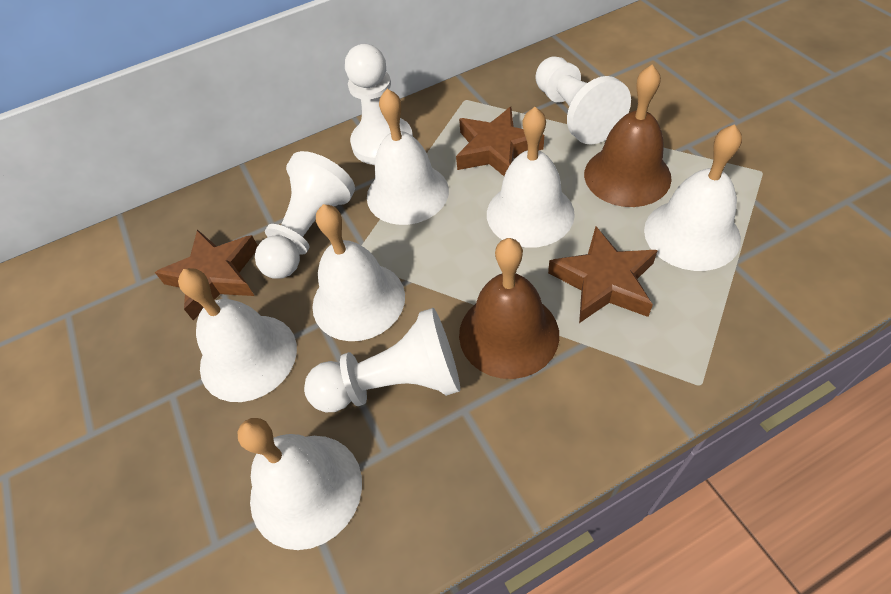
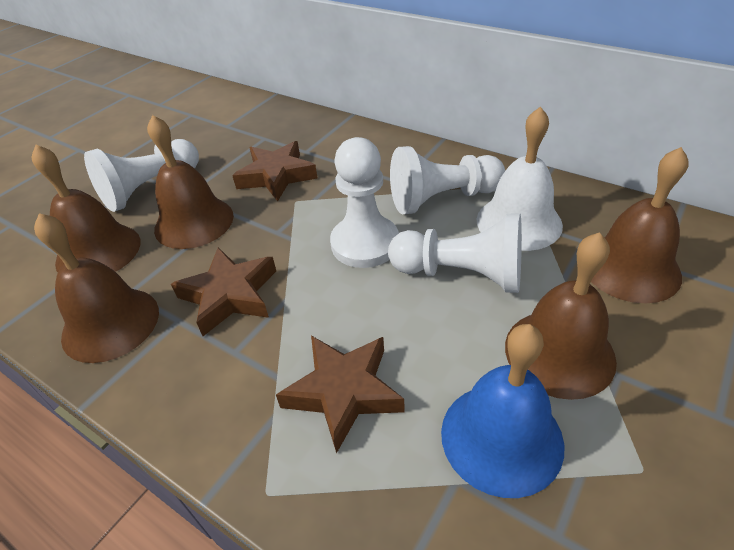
blue bell: none = 0 -> [441,324,564,498] = 1
brown bell: [459,238,559,379] [584,65,672,207] = 2 -> [32,145,140,272] [34,213,159,363] [147,115,234,249] [505,232,617,400] [591,147,689,303] = 5
white bell: [178,268,297,402] [238,418,362,550] [312,204,405,341] [367,89,449,225] [487,107,575,248] [644,124,742,271] = 6 -> [477,106,563,251] = 1

